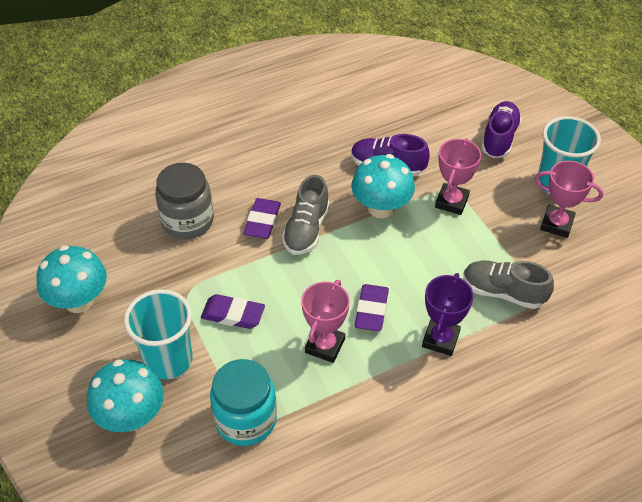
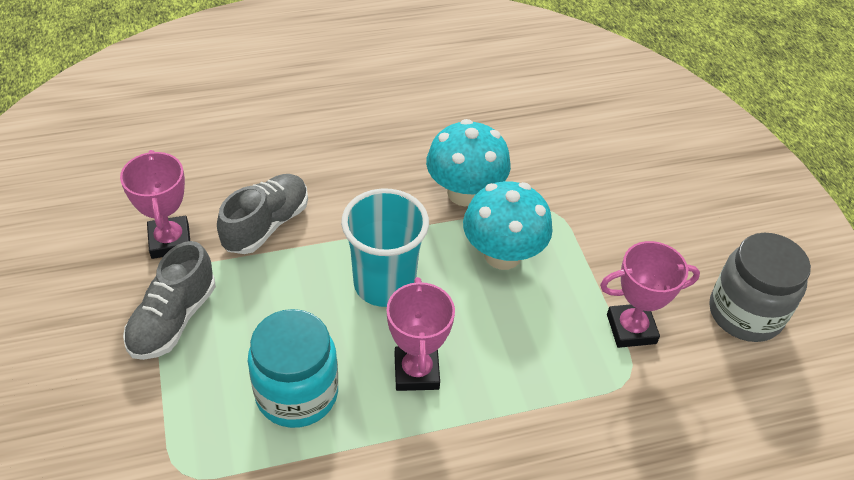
purple eraser: [201,294,265,329] [243,198,281,239] [355,284,389,331] = 3 -> none = 0
purple shoe: [351,134,430,176] [481,101,522,158] = 2 -> none = 0
purple trophy: [422,273,474,356] = 1 -> none = 0
turquoise cup: [124,289,192,379] [538,116,601,194] = 2 -> [341,188,429,307] = 1
turquoise mushroom: [36,245,107,313] [87,360,164,432] [351,154,415,218] = 3 -> [426,119,511,206] [463,181,553,270] = 2

